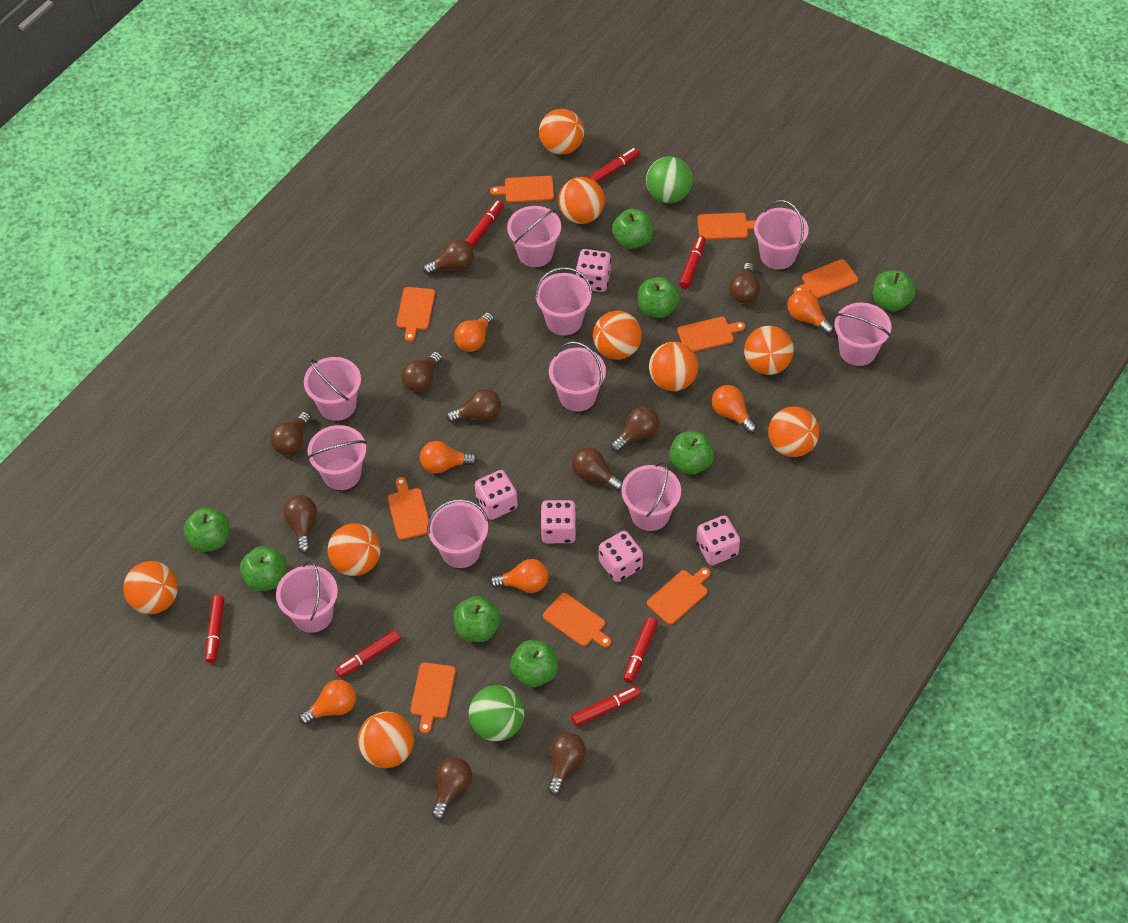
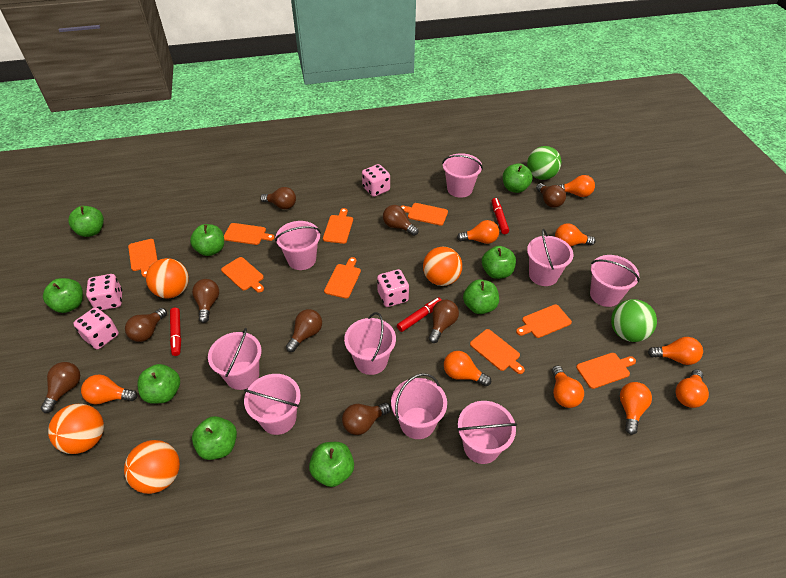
brown light bulb: [270,412,311,455] [284,495,317,553] [401,352,442,392] [423,240,474,275] [432,757,472,820] [446,389,501,422] [548,732,586,795] [572,447,623,491] [611,406,659,452] [729,263,760,303] = 10 -> [41,362,80,413] [125,308,167,342] [192,279,219,323] [260,187,296,209] [286,309,322,352] [342,403,391,435] [383,205,418,236] [429,300,459,343] [536,183,566,208] = 9
green apple: [183,508,230,552] [240,546,287,591] [454,596,501,642] [510,640,558,687] [612,209,653,249] [638,277,680,318] [669,431,714,475] [873,270,915,311] = 8 -> [43,278,83,313] [68,206,104,237] [137,364,180,404] [190,224,224,256] [192,416,237,460] [309,442,354,487] [463,279,499,314] [482,246,516,279] [503,163,533,193] = 9
orange ball: [123,561,178,614] [328,523,381,576] [358,712,414,768] [539,109,584,155] [558,177,605,224] [593,311,642,360] [649,342,698,391] [744,326,794,375] [768,406,820,457] = 9 -> [48,404,104,454] [124,440,180,494] [146,258,189,299] [423,247,462,286] = 4
orange light bulb: [299,680,356,725] [420,441,478,474] [454,312,494,352] [489,559,549,593] [712,385,757,433] [787,290,834,334] = 6 -> [81,374,138,404] [444,351,491,386] [457,220,499,244] [552,366,584,408] [555,223,596,246] [558,175,595,197] [620,382,652,435] [648,337,703,365] [675,369,709,408] = 9
pink bucket: [276,560,338,633] [304,357,361,421] [307,425,367,490] [427,499,489,568] [507,206,561,267] [535,267,592,335] [549,341,606,411] [621,462,681,531] [754,200,809,269] [835,303,891,366] = 10 -> [208,328,262,390] [244,374,301,435] [275,221,321,270] [344,312,396,375] [391,373,447,439] [442,153,483,198] [457,401,517,464] [527,229,574,286] [590,255,640,307] = 9
pink dice: [475,470,518,520] [540,500,576,543] [576,249,611,292] [599,531,643,582] [696,515,740,565] = 5 -> [73,307,119,349] [86,274,122,310] [362,164,390,197] [377,269,409,307] = 4
red marker: [205,595,224,663] [335,630,401,677] [465,200,504,248] [571,686,641,726] [588,148,640,183] [623,617,658,683] [679,236,706,289] = 7 -> [170,308,181,356] [397,297,442,332] [492,198,509,234] = 3

